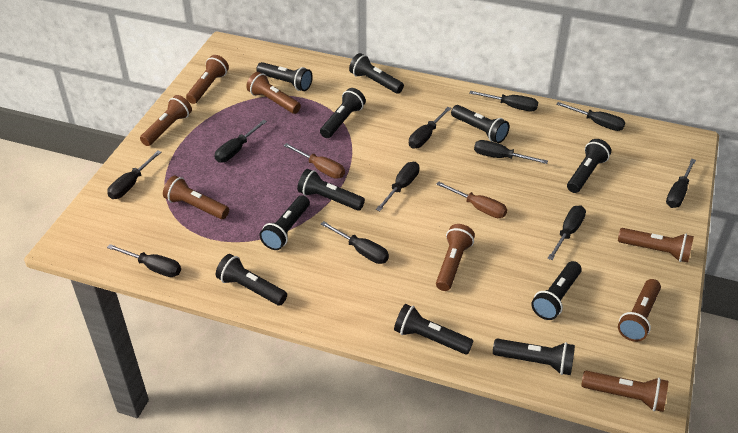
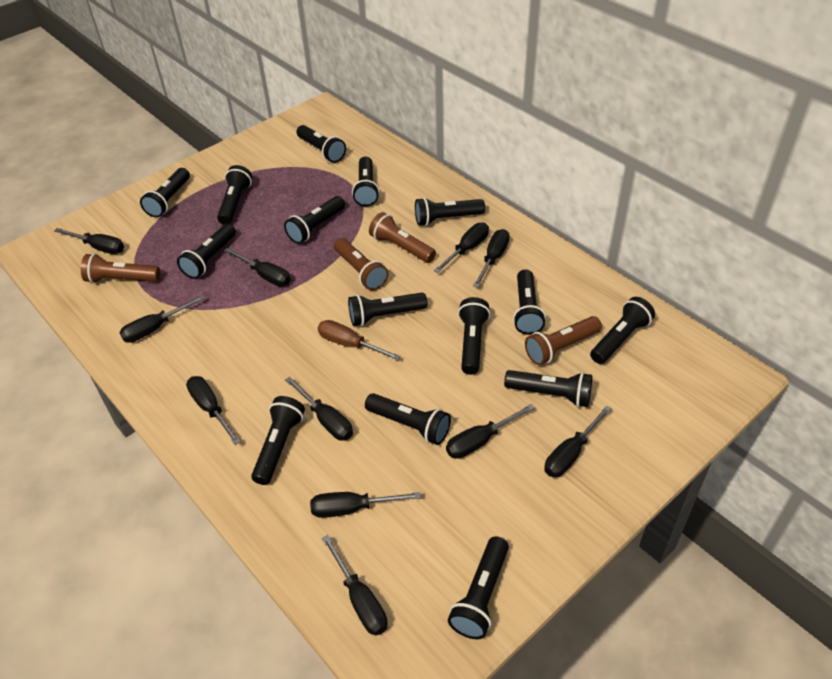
black flashlight: [216,254,287,306] [256,62,313,91] [259,195,310,250] [297,169,365,211] [320,88,366,138] [349,53,404,94] [394,304,473,355] [451,105,509,143] [493,338,575,375] [531,261,582,320] [567,139,611,193] = 11 -> [140,168,190,217] [177,224,236,279] [217,165,252,225] [251,396,305,485] [284,196,345,244] [296,125,346,163] [348,292,427,326] [352,156,379,207] [365,393,451,445] [415,197,485,226] [448,536,509,639] [458,297,490,375] [504,370,592,407] [513,269,546,335] [590,297,655,364] = 15
brown flashlight: [140,95,192,146] [163,176,229,219] [186,55,229,104] [246,72,301,114] [436,224,475,291] [581,370,668,412] [618,228,694,262] [618,279,661,342] = 8 -> [81,253,160,283] [334,238,388,290] [369,212,436,263] [525,316,602,365] = 4
brown screwdriver: [283,143,345,179] [436,181,507,218] = 2 -> [318,320,401,360] = 1

